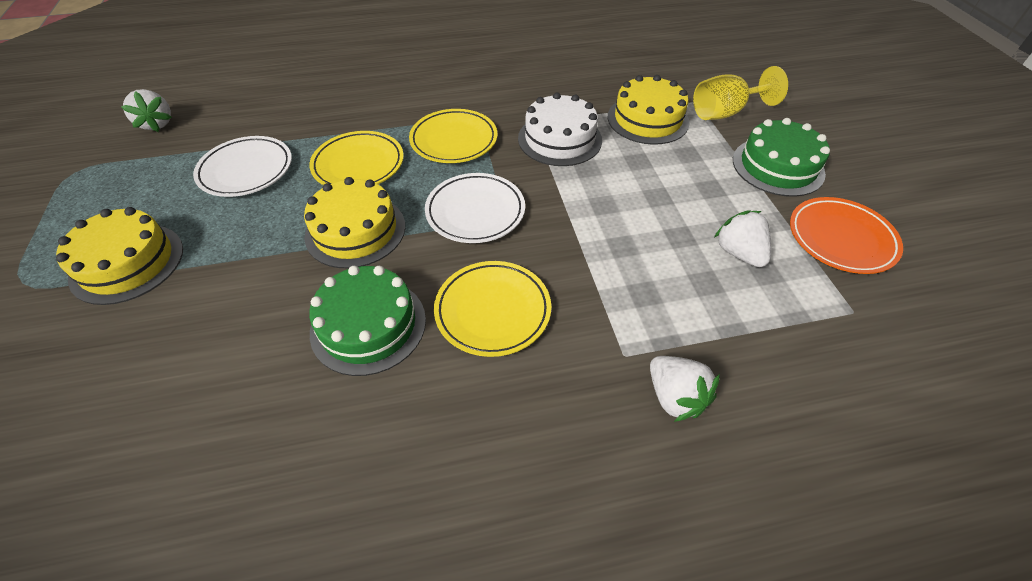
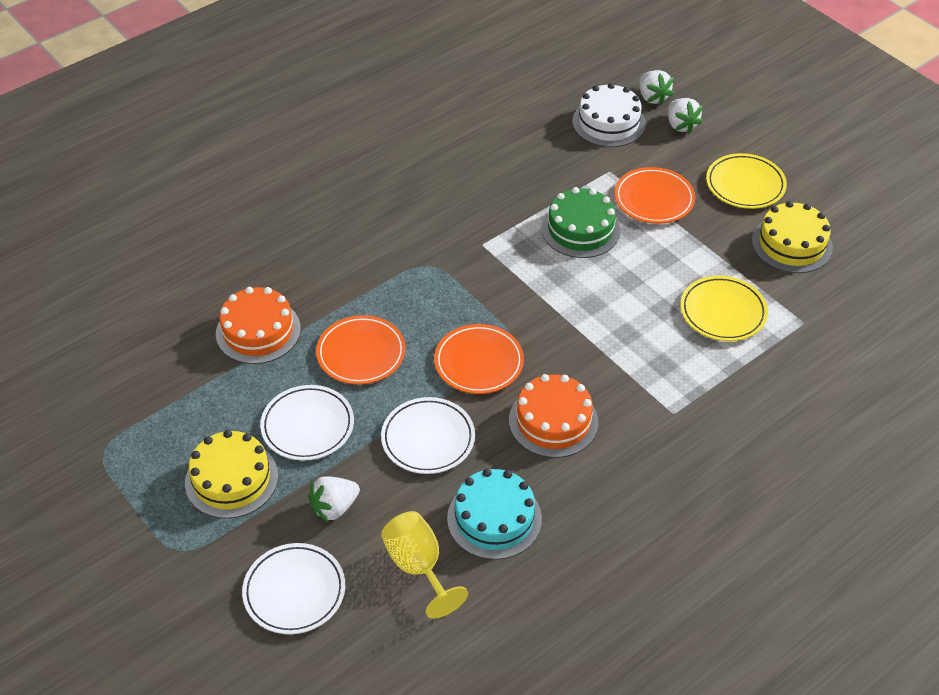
green cake: [309,266,426,376] [733,118,830,197] = 2 -> [541,187,621,258] = 1
orange cake: none = 0 -> [216,287,301,364] [509,374,598,458] = 2
orange plate: [790,197,903,274] = 1 -> [316,315,406,385] [434,324,524,394] [614,167,695,224] = 3
turquoise cake: none = 0 -> [447,469,542,560] = 1
white plate: [193,136,292,197] [425,173,525,243] = 2 -> [242,543,345,634] [260,385,354,460] [381,397,475,474] = 3
yellow cake: [56,207,183,305] [304,177,405,268] [608,75,690,145] = 3 -> [185,430,278,519] [752,201,833,273] = 2
yellow plate: [309,131,404,185] [409,109,497,163] [434,261,551,357] = 3 -> [680,276,768,341] [706,153,787,209] = 2

